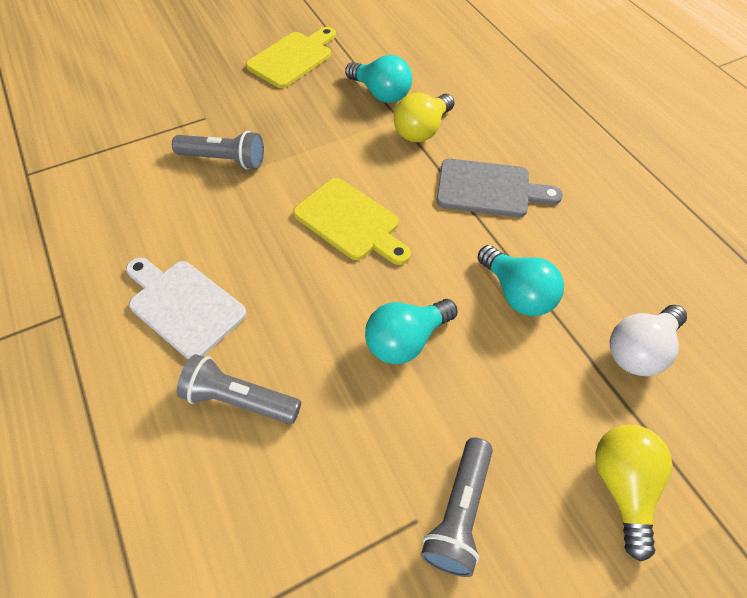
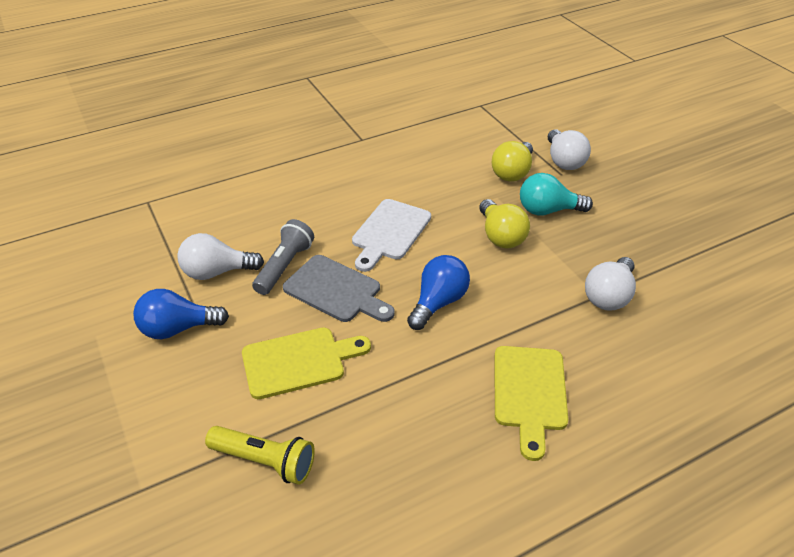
blue light bulb: none = 0 -> [133,289,229,339] [407,255,470,330] = 2
grey flashlight: [172,131,264,170] [177,354,301,424] [421,437,493,577] = 3 -> [252,219,314,295] = 1
turquoise light bulb: [345,55,412,103] [365,299,458,364] [477,245,564,316] = 3 -> [520,173,593,216] = 1
white light bulb: [610,305,687,376] = 1 -> [177,233,264,280] [548,129,591,170] [585,257,636,311] = 3
yellow flashlight: none = 0 -> [205,426,315,485] = 1

